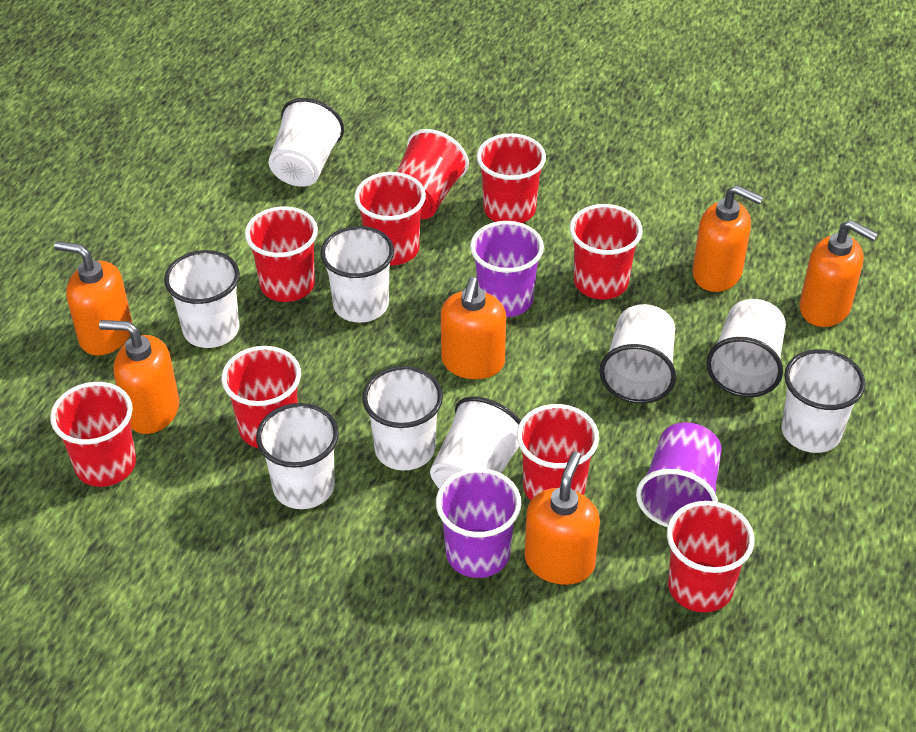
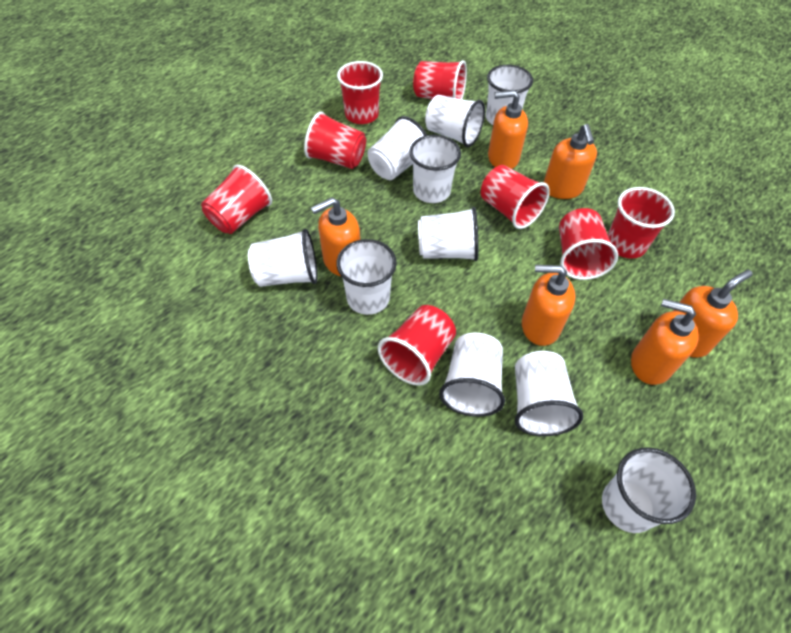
purple cup: [436,468,521,578] [470,221,544,317] [636,422,722,527] = 3 -> none = 0
red cup: [50,382,136,487] [221,346,301,448] [245,206,318,302] [354,172,426,265] [396,129,469,219] [477,133,546,223] [517,404,599,501] [570,204,643,299] [667,501,754,613] = 9 -> [201,165,272,234] [304,111,366,169] [337,61,383,124] [378,305,456,386] [413,60,467,99] [481,165,550,229] [559,208,618,280] [608,187,675,259] = 8
white cup: [164,250,240,348] [256,403,339,509] [269,98,344,187] [320,226,394,323] [362,366,443,471] [430,396,521,489] [599,304,676,404] [706,299,786,397] [781,349,866,453] = 9 -> [248,229,318,287] [336,239,397,315] [367,116,427,180] [409,135,461,203] [418,207,478,261] [425,95,485,147] [439,333,505,417] [486,65,533,125] [515,351,583,436] [602,447,696,533] = 10

